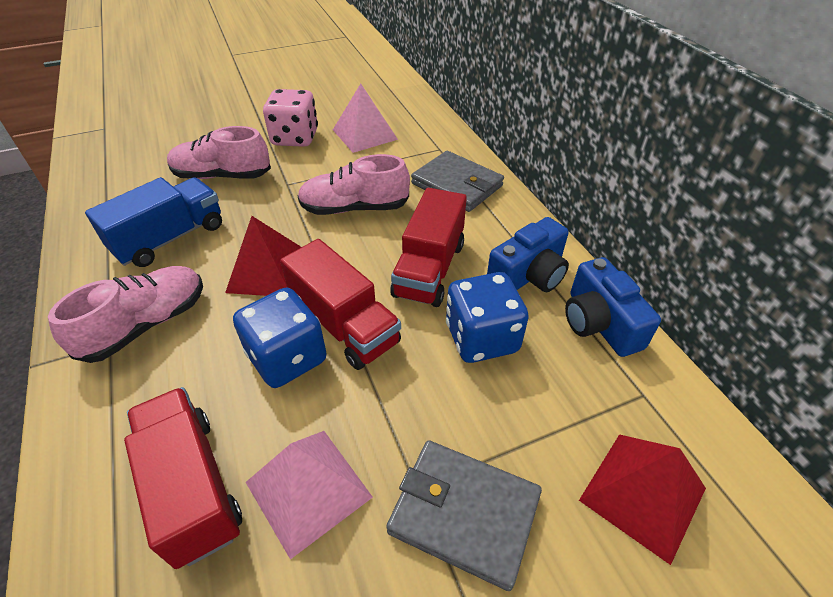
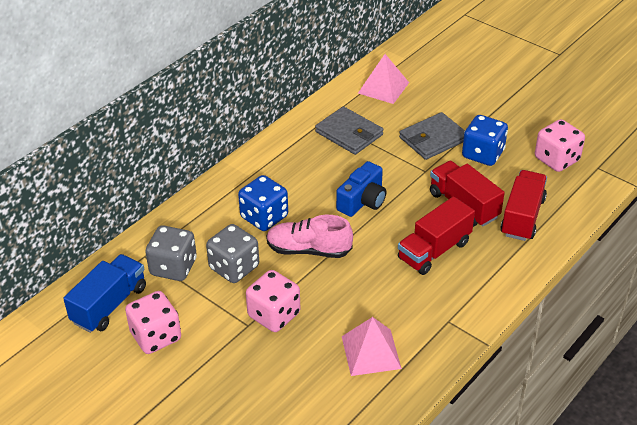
blue camera: [487,217,569,292] [565,257,661,357] = 2 -> [336,161,386,217] = 1
grey dice: none = 0 -> [145,226,197,281] [206,224,259,283] = 2
pink dice: [263,89,318,147] = 1 -> [125,291,181,354] [246,270,300,332] [535,119,585,172] = 3
pink shoe: [48,266,203,363] [167,126,271,179] [298,154,410,215] = 3 -> [266,215,353,258] = 1
red pyramid: [225,216,301,296] [579,434,706,565] = 2 -> none = 0

